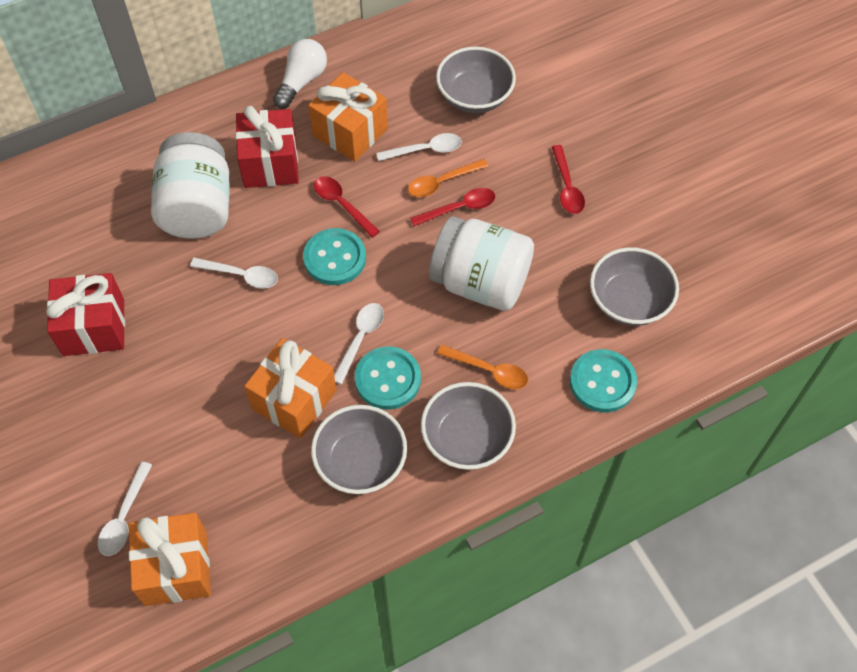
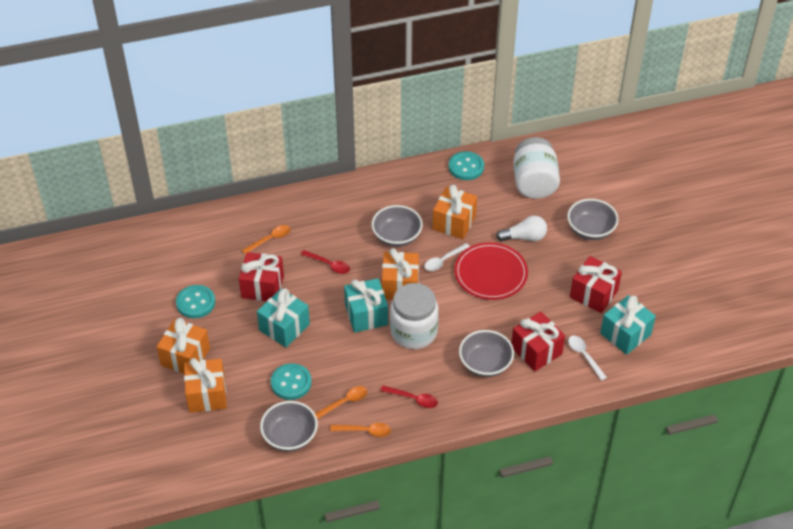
orange gift: [129,513,211,606] [244,338,337,439] [308,72,388,162] = 3 -> [157,318,210,374] [184,358,227,413] [382,248,419,300] [433,185,477,239] = 4
orange spoon: [408,159,489,197] [437,345,528,389] = 2 -> [242,225,290,254] [315,386,367,419] [330,423,391,437] = 3
red gift: [46,273,125,356] [236,106,299,188] = 2 -> [239,252,284,301] [511,312,565,371] [570,256,622,313] = 3
red plate: none = 0 -> [454,242,528,300] = 1
red spoon: [314,176,380,238] [410,188,495,226] [552,145,585,214] = 3 -> [301,250,350,274] [380,385,438,408] = 2
turquoise gift: none = 0 -> [257,288,310,347] [344,278,388,333] [600,295,656,355] = 3
white spoon: [98,461,152,556] [190,258,278,288] [334,303,384,385] [376,133,462,161] = 4 -> [424,243,470,271] [568,336,607,381] = 2

